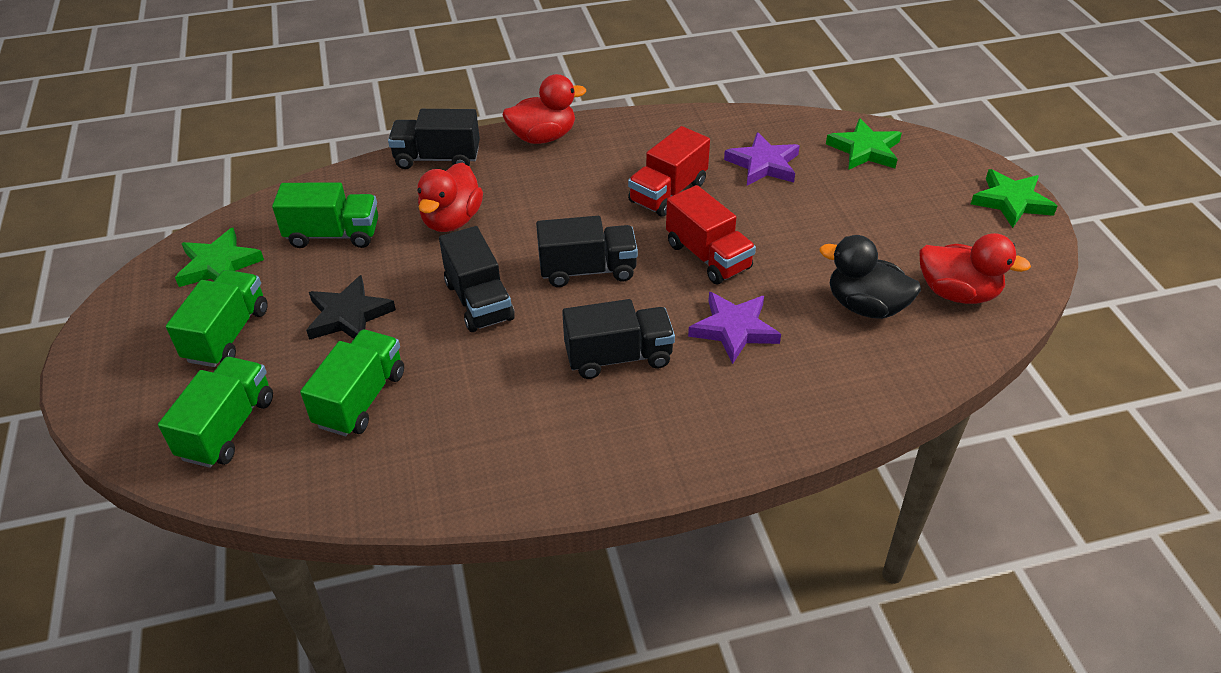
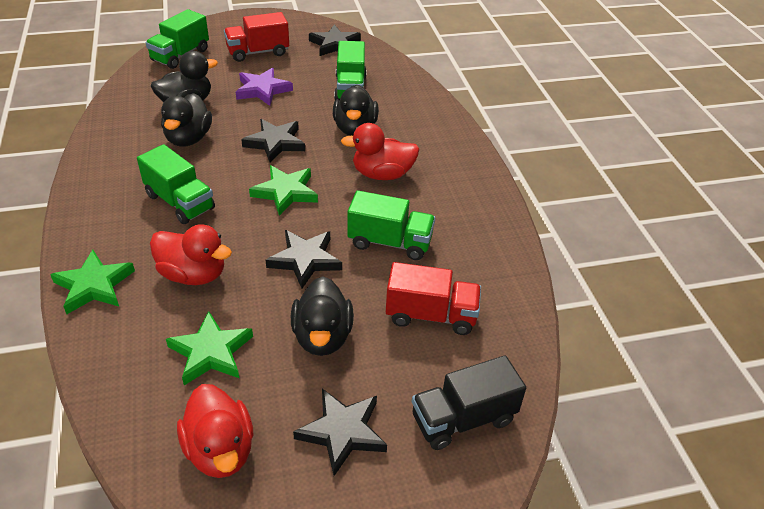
black duck: [820,235,921,319] = 1 -> [151,51,218,102] [161,93,212,147] [291,276,354,356] [333,85,379,136] = 4
black star: [306,275,396,340] = 1 -> [241,119,305,163] [266,230,342,288] [293,389,387,476] [309,25,361,56] = 4
black truck: [388,109,480,169] [439,226,515,332] [536,216,638,287] [562,299,675,379] = 4 -> [412,355,526,450] = 1
purple star: [688,292,781,364] [724,132,800,185] = 2 -> [236,68,293,106] = 1

